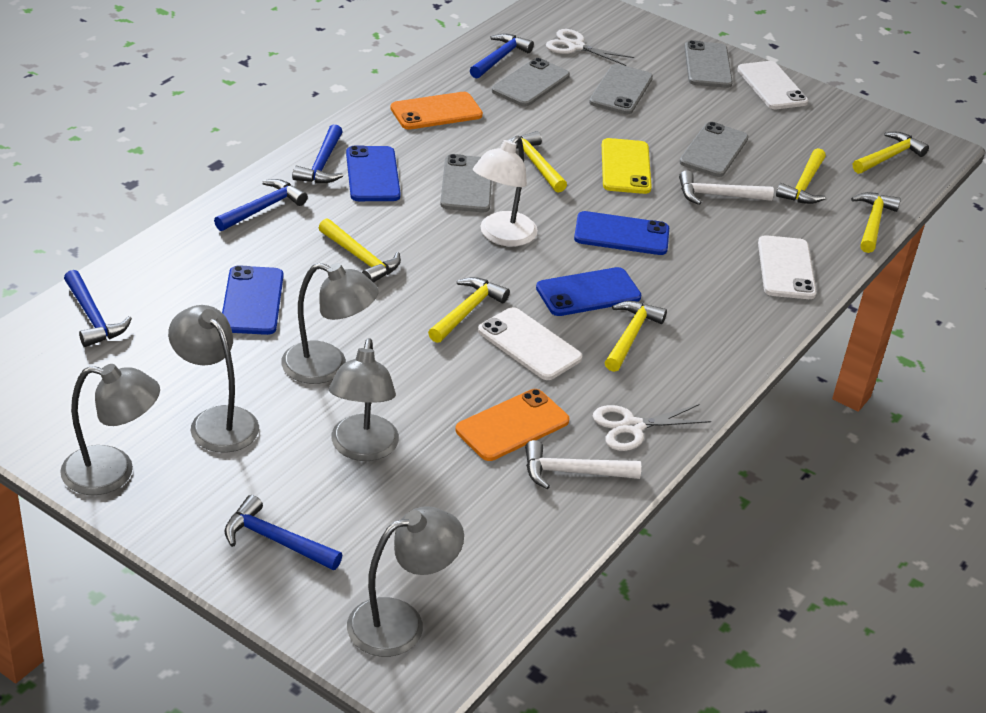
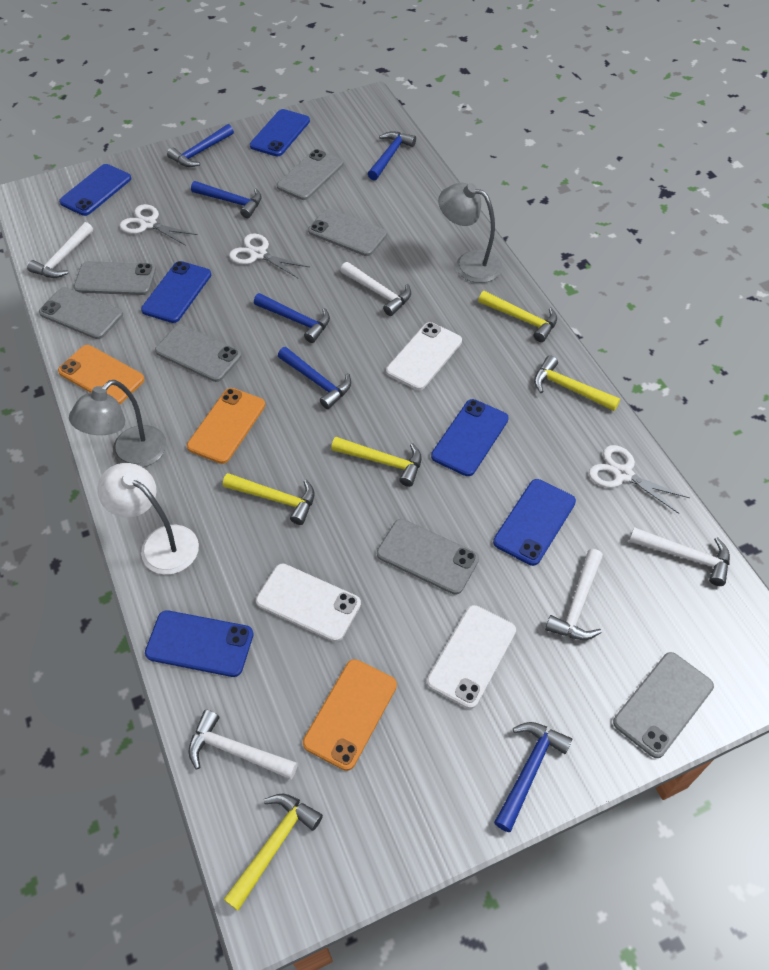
blue hammer: [64,270,132,347] [214,179,308,231] [225,495,342,570] [292,124,343,183] [470,34,534,79] = 5 -> [167,124,234,167] [191,181,262,218] [254,293,330,343] [278,347,351,409] [368,131,416,181] [494,722,572,832] = 6
blue phone: [222,265,283,335] [346,146,401,201] [536,267,642,316] [574,211,669,255] = 4 -> [59,164,131,216] [141,261,211,323] [145,610,254,677] [250,109,310,156] [431,399,509,476] [493,479,576,566] = 6
grey lamp: [60,364,160,495] [168,305,259,453] [281,263,379,384] [329,338,399,461] [347,506,464,657] = 5 -> [69,380,166,467] [438,183,502,283] = 2
grey phone: [440,154,492,212] [492,58,570,106] [589,64,653,114] [680,122,749,177] [684,40,733,88] = 5 -> [39,287,123,339] [74,261,156,295] [155,325,242,382] [277,149,344,200] [308,209,387,256] [377,519,479,595] [613,652,714,758] = 7
orange phone: [390,92,483,130] [455,389,569,461] = 2 -> [58,345,144,404] [187,388,265,464] [303,659,397,771] = 3
white hammer: [525,440,641,489] [679,170,774,205] = 2 -> [27,222,93,278] [188,710,298,779] [341,262,411,316] [545,549,603,640] [629,527,730,586] = 5
white scissors: [546,29,634,66] [593,404,711,451] = 2 -> [120,204,198,246] [229,233,309,278] [589,445,690,514] = 3
yellow hammer: [319,218,401,283] [428,277,510,343] [508,131,567,193] [604,301,667,372] [776,148,826,204] [851,192,901,253] [853,132,929,174] = 7 -> [223,473,314,525] [223,794,323,911] [331,437,422,487] [478,291,557,342] [534,356,620,411] = 5
yellow phone: [602,138,652,194] = 1 -> none = 0

